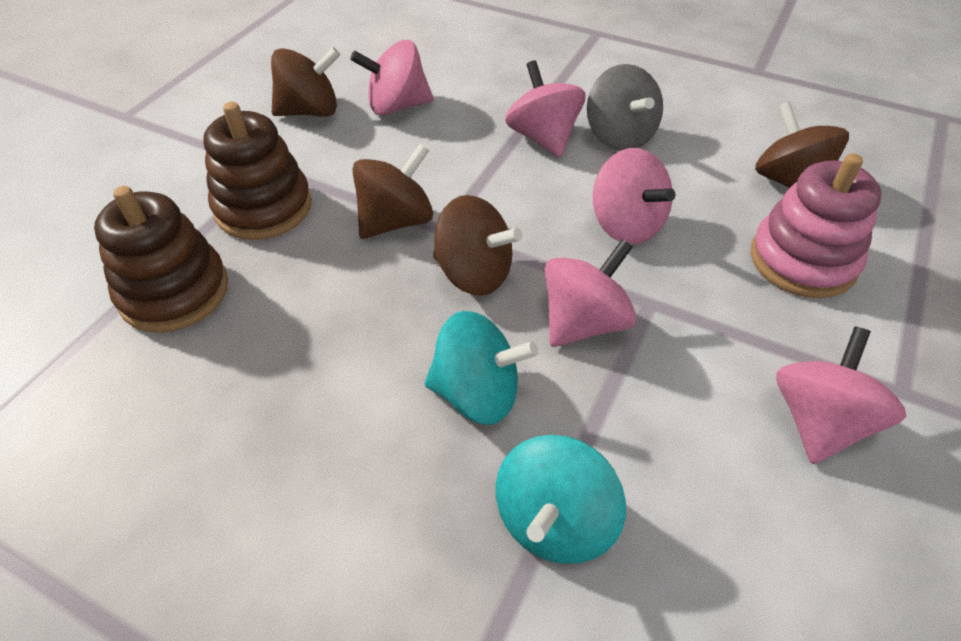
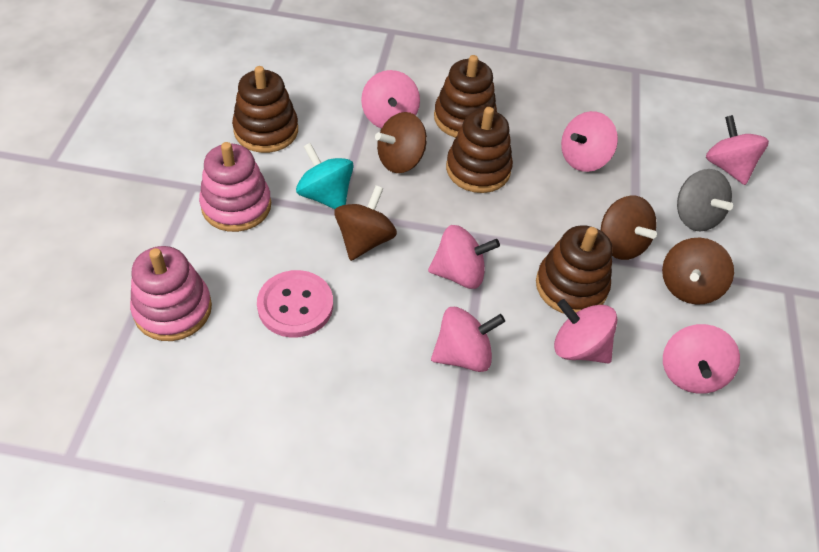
brown stacking toy: [94,186,228,333] [203,102,312,240] = 2 -> [232,66,298,153] [434,55,497,138] [446,107,513,193] [536,225,613,313] = 4
pink button: none = 0 -> [257,270,333,338] = 1
pink spinning top: [350,40,433,116] [505,60,586,158] [545,239,636,347] [593,148,676,245] [776,327,906,464] = 5 -> [361,70,420,129] [428,225,500,289] [431,307,505,372] [554,299,618,364] [561,111,618,172] [663,324,740,394] [706,115,769,185] = 7
pink stacking toy: [750,153,881,298] = 1 -> [130,246,212,341] [199,142,271,232] = 2
turquoise spinning top: [425,311,538,425] [496,435,626,564] = 2 -> [296,143,354,209] = 1

